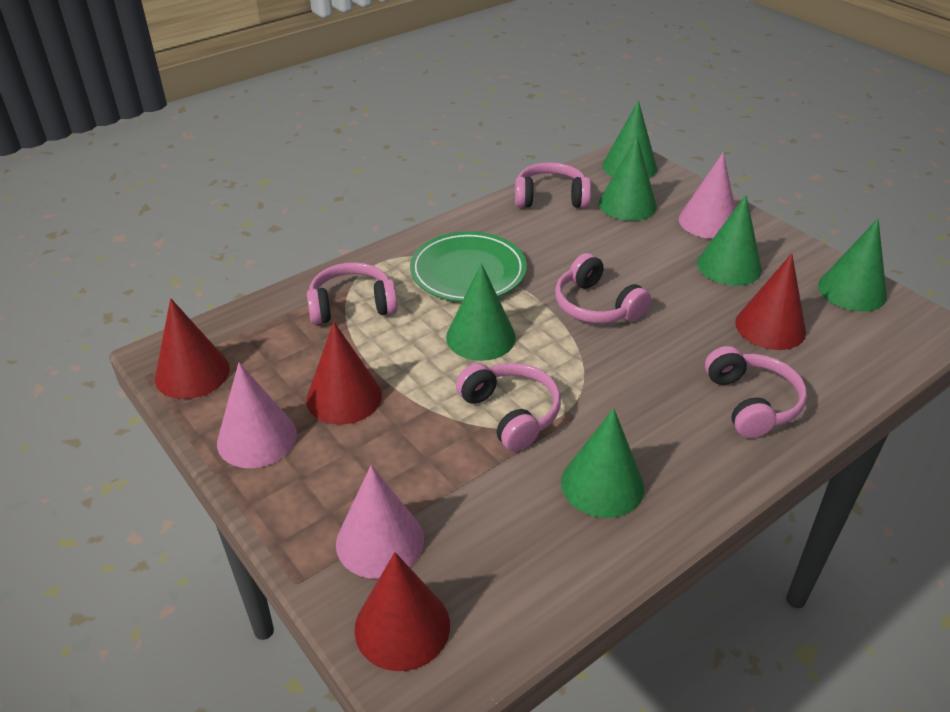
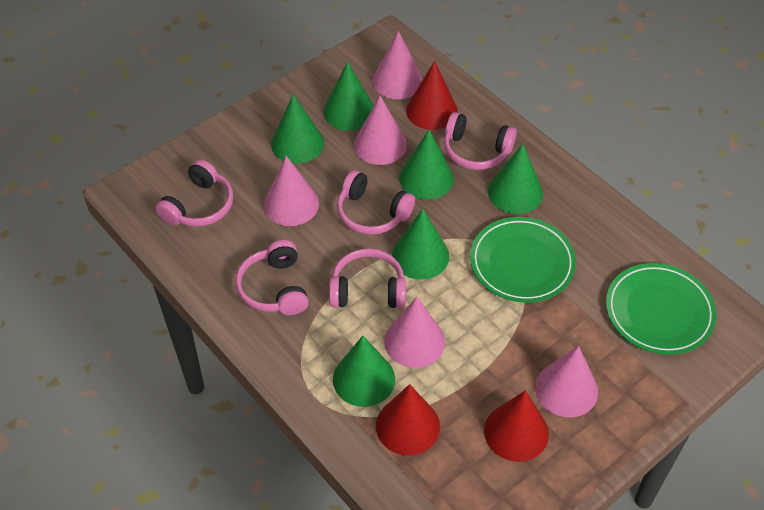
green plate: [410,231,527,302] = 1 -> [470,217,576,303] [606,263,717,355] = 2
pink cone: [217,362,297,468] [336,465,424,579] [679,153,735,239] = 3 -> [264,156,319,226] [354,96,407,165] [372,31,423,99] [384,297,445,368] [535,346,598,417] = 5
red cone: [155,298,230,399] [306,322,382,425] [354,552,450,671] [735,253,806,350] = 4 -> [376,384,440,456] [406,61,458,130] [484,390,549,462] = 3

